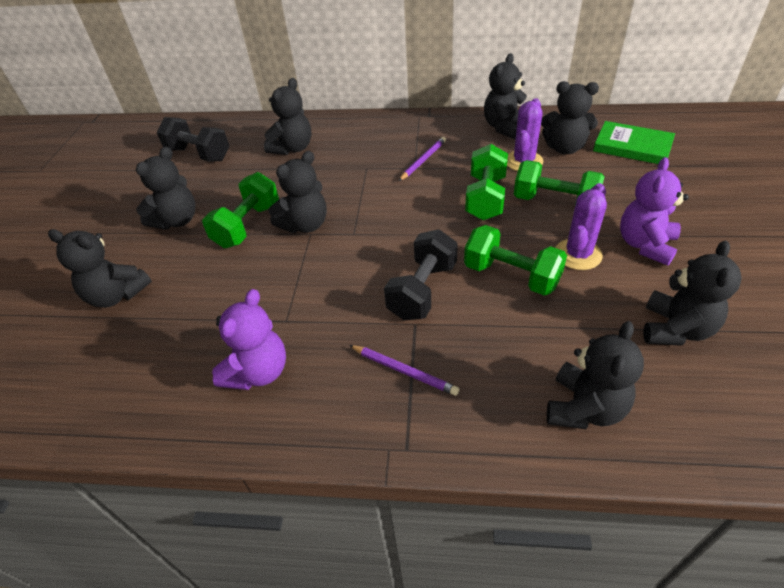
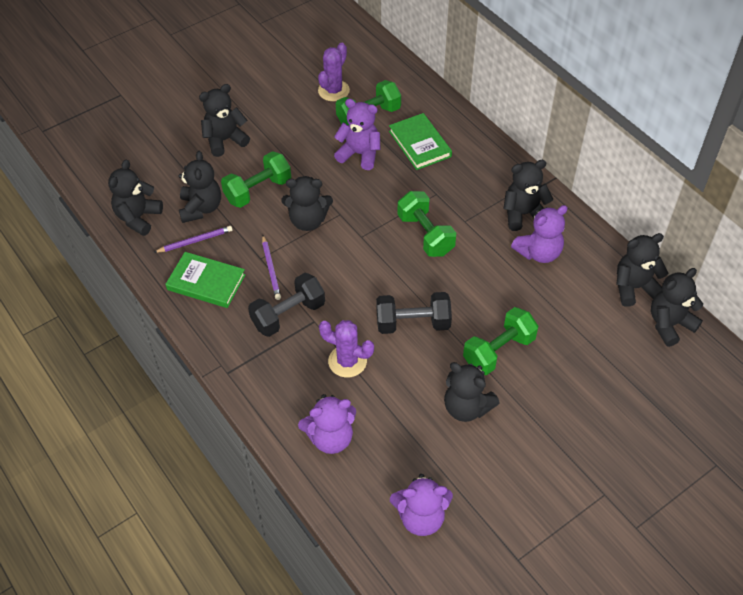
green book: [593,121,675,164] = 1 -> [166,252,246,308] [389,113,452,170] = 2
purple teddy bear: [212,289,286,390] [620,157,689,266] = 2 -> [298,394,356,454] [334,99,381,170] [390,474,453,536] [511,205,568,263] = 4

